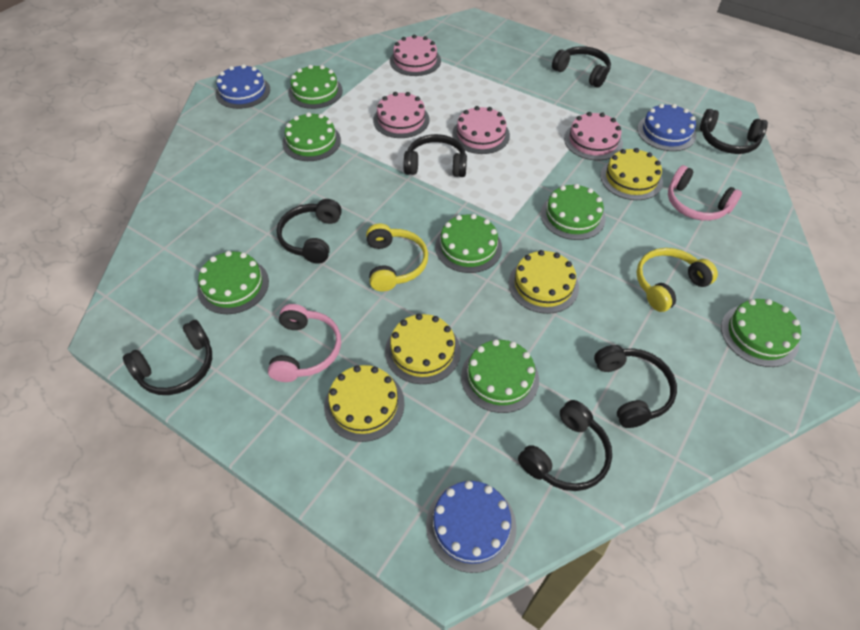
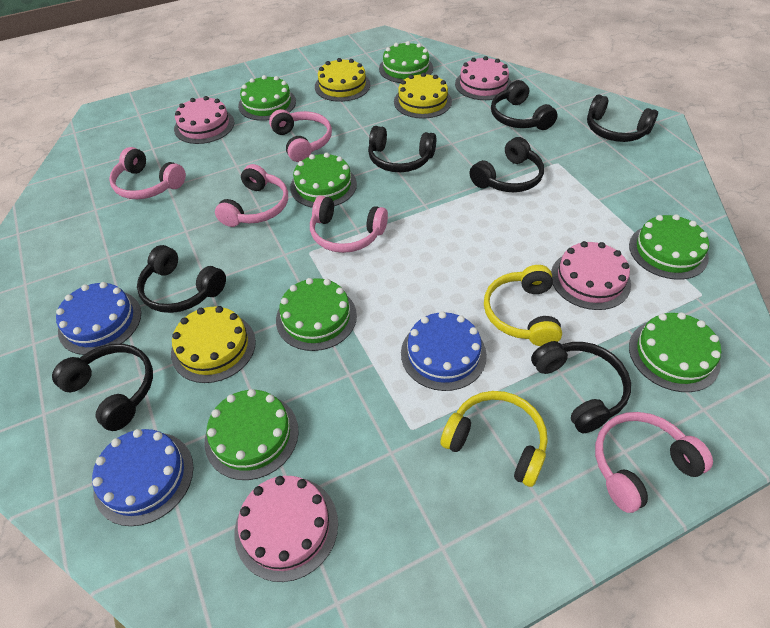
pink headphones: [268,304,341,382] [668,165,742,221] = 2 -> [109,147,186,199] [215,164,288,227] [269,109,332,162] [310,196,388,253] [595,412,713,513] = 5
yellow cake: [324,365,405,442] [385,314,461,384] [508,250,579,314] [600,148,663,200] = 4 -> [171,306,256,383] [315,58,371,102] [394,72,452,119] = 3

